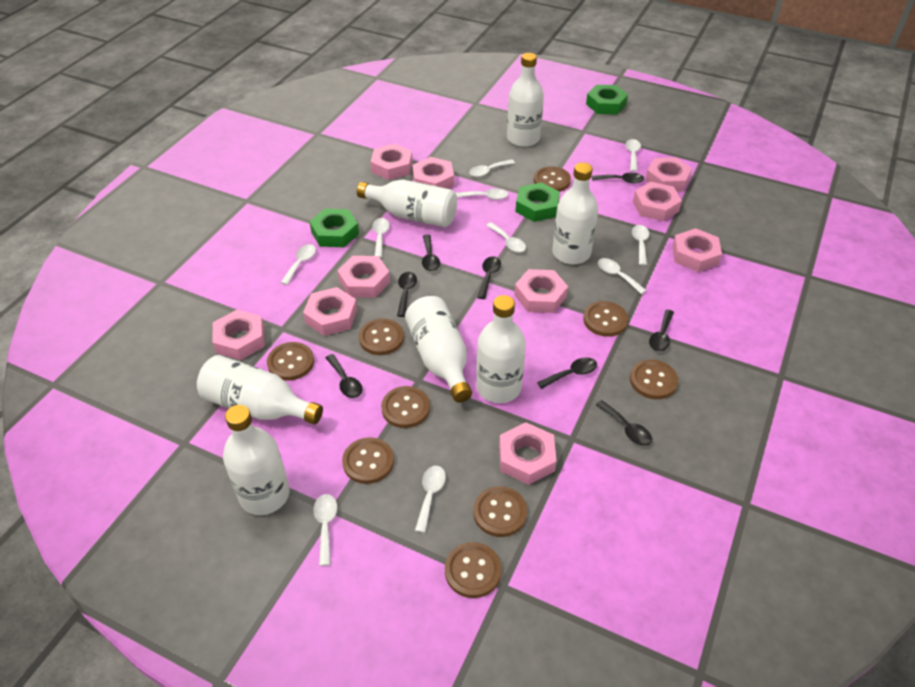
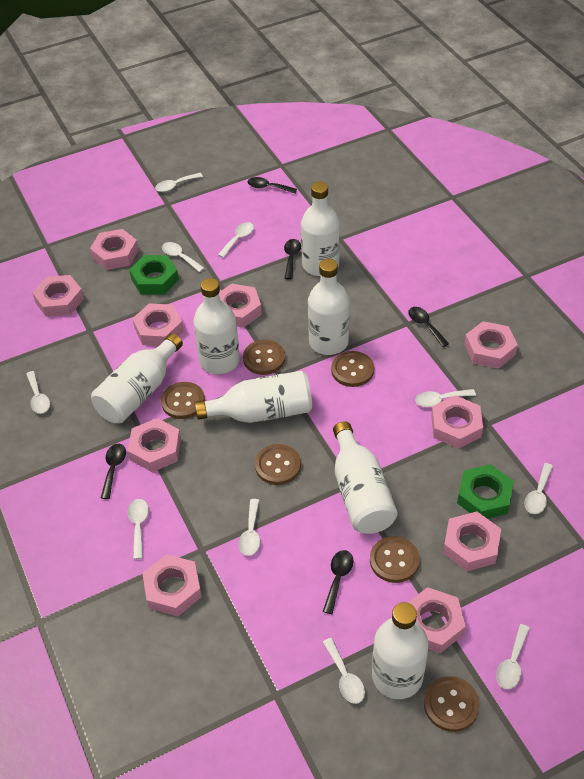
black spoon: [326,354,362,398] [397,272,417,317] [422,235,440,271] [477,256,501,299] [537,357,597,389] [592,173,644,183] [596,400,652,446] [649,310,674,351] = 8 -> [101,444,126,499] [248,177,297,194] [284,239,301,280] [323,550,354,614] [408,307,449,347] = 5
brown button: [267,342,314,381] [342,437,394,484] [359,318,404,355] [381,386,430,428] [445,542,502,598] [473,486,527,537] [534,166,571,192] [583,301,628,337] [630,359,678,399] = 9 -> [161,382,205,419] [243,340,285,375] [255,444,301,485] [331,351,374,387] [370,536,420,583] [424,676,480,732] = 6
green nut: [309,209,359,247] [516,182,560,222] [586,85,628,115] = 3 -> [129,255,179,294] [457,464,514,519] = 2

